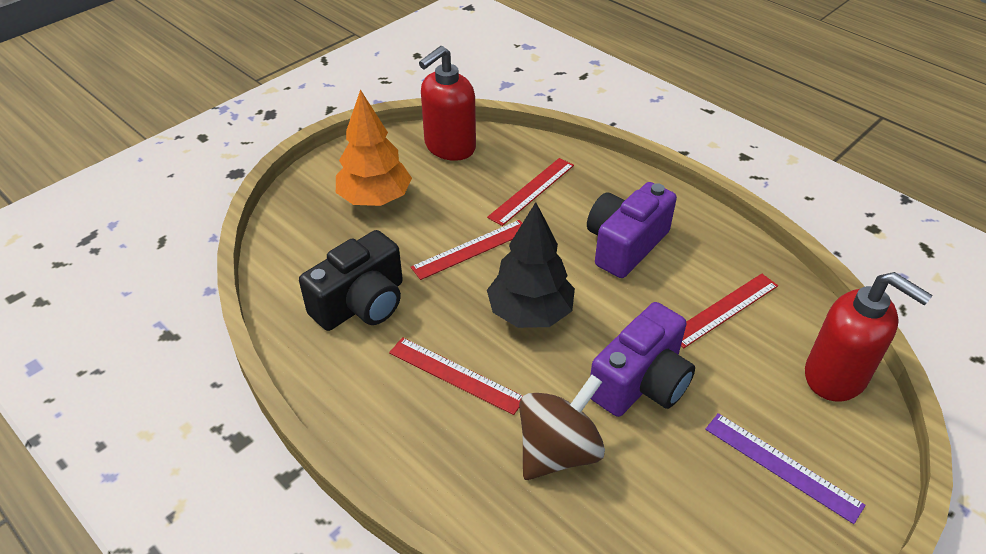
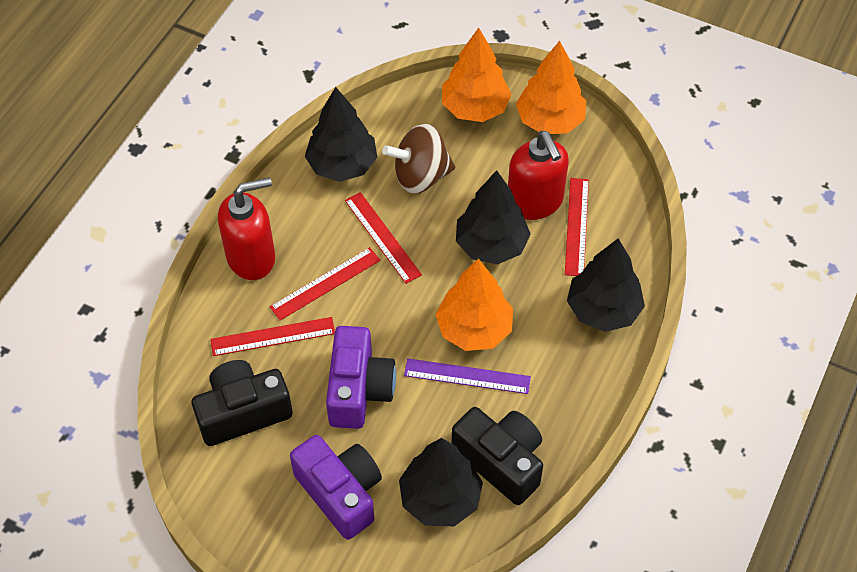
black camera: [299,230,403,331] = 1 -> [192,360,293,446] [451,407,543,505] = 2
black tree: [487,202,575,328] = 1 -> [305,87,378,182] [399,438,483,526] [456,170,531,264] [567,238,645,332] = 4
orange tree: [336,89,412,206] = 1 -> [435,258,513,351] [442,28,512,122] [516,41,587,134] = 3

